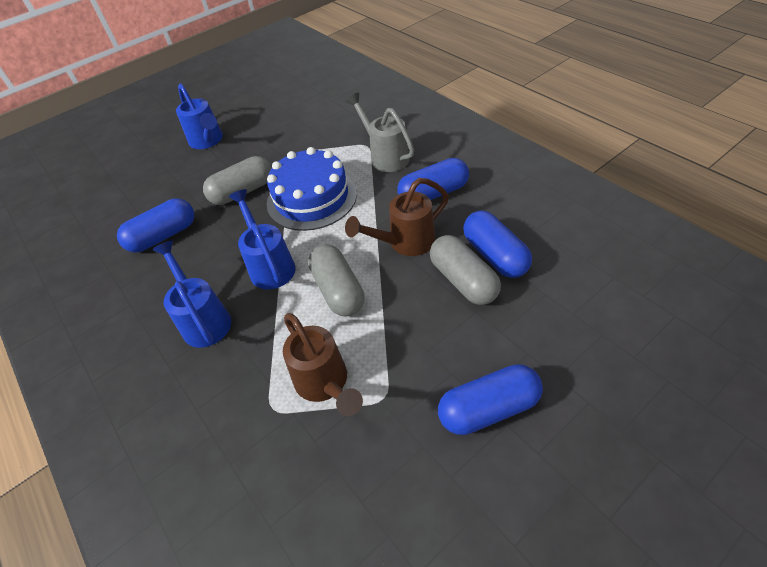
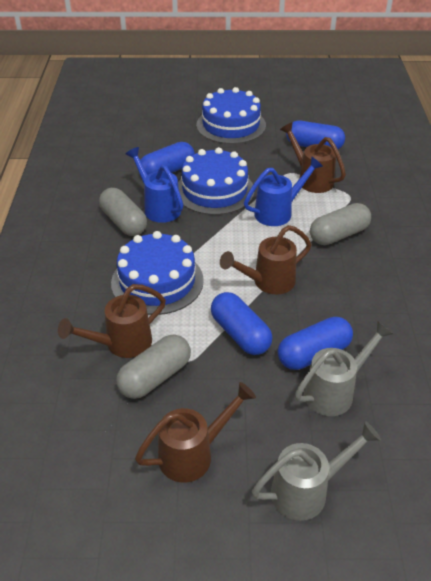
blue cake: [267,147,357,231] = 1 -> [111,231,204,315] [178,147,254,215] [196,87,266,144] = 3
blue watering can: [152,241,231,348] [176,83,223,149] [229,189,295,289] = 3 -> [126,147,183,223] [244,156,323,226] = 2
brown watering can: [283,313,363,416] [345,178,449,256] = 2 -> [58,284,166,358] [135,382,256,483] [220,225,311,294] [280,122,346,193] = 4
grey watering can: [346,92,414,172] = 1 -> [252,421,381,521] [295,321,393,416] = 2

